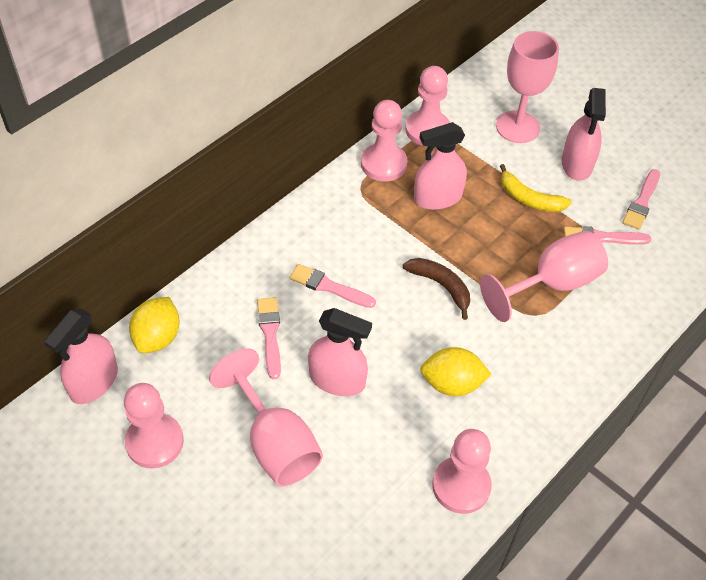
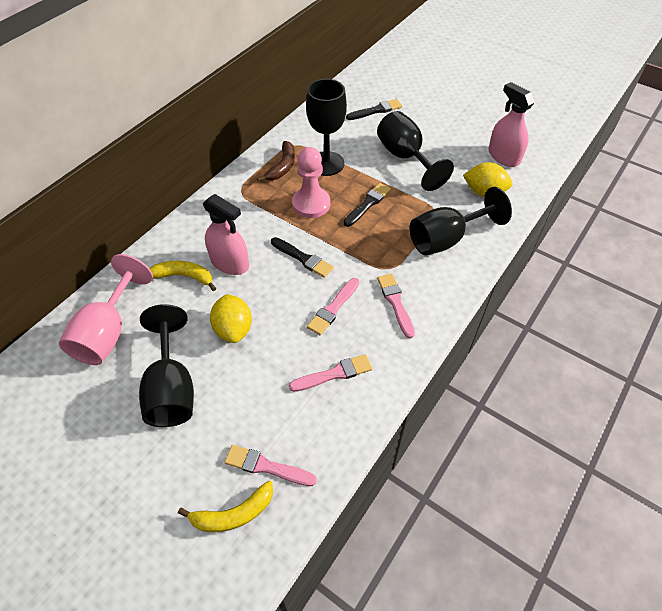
black brush: none = 0 -> [271,237,334,278] [344,183,391,227] [346,99,402,120] = 3
black goblet: none = 0 -> [139,304,194,427] [306,79,347,176] [377,111,454,191] [410,187,512,256] = 4
pink goblet: [209,348,323,486] [480,231,608,322] [496,31,559,143] = 3 -> [59,254,153,365] = 1
pink pawn: [124,383,184,468] [361,100,407,181] [405,66,450,147] [432,429,492,514] = 4 -> [292,147,330,218] = 1
pink spray bottle: [44,309,118,404] [308,308,372,396] [414,122,467,210] [562,88,606,181] = 4 -> [203,194,249,275] [488,82,535,167] = 2
yellow banana: [500,164,572,212] = 1 -> [149,261,216,291] [178,481,273,532] = 2

